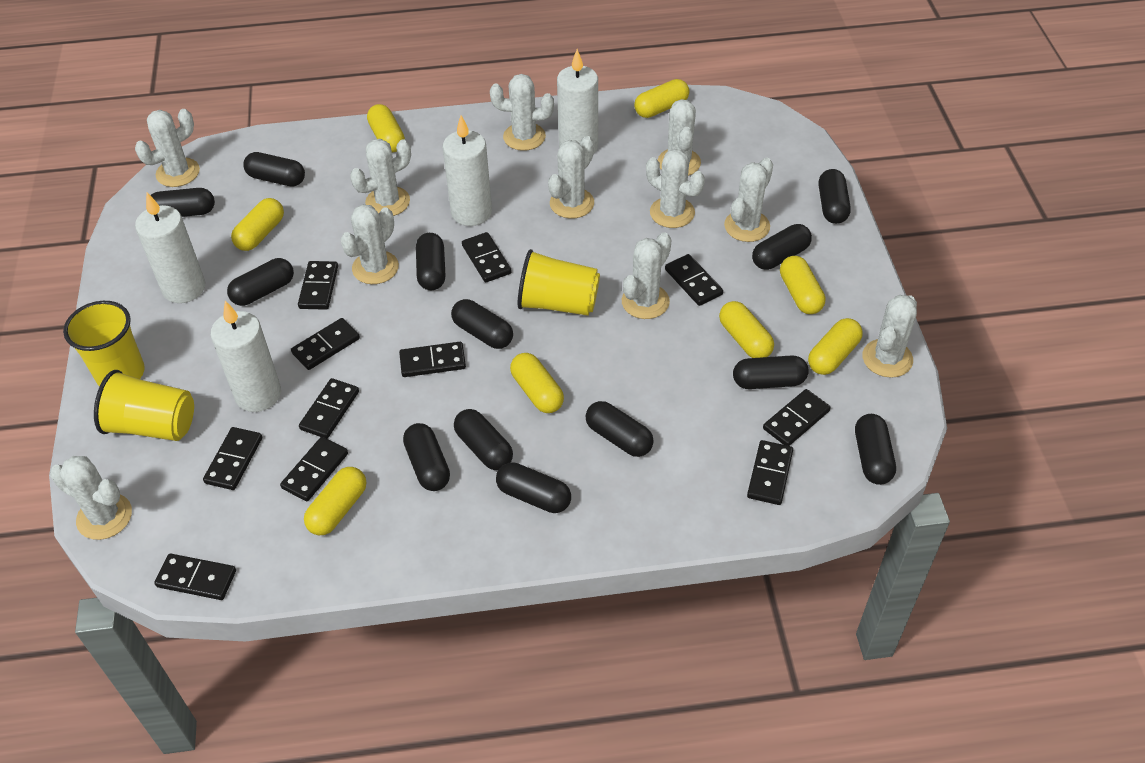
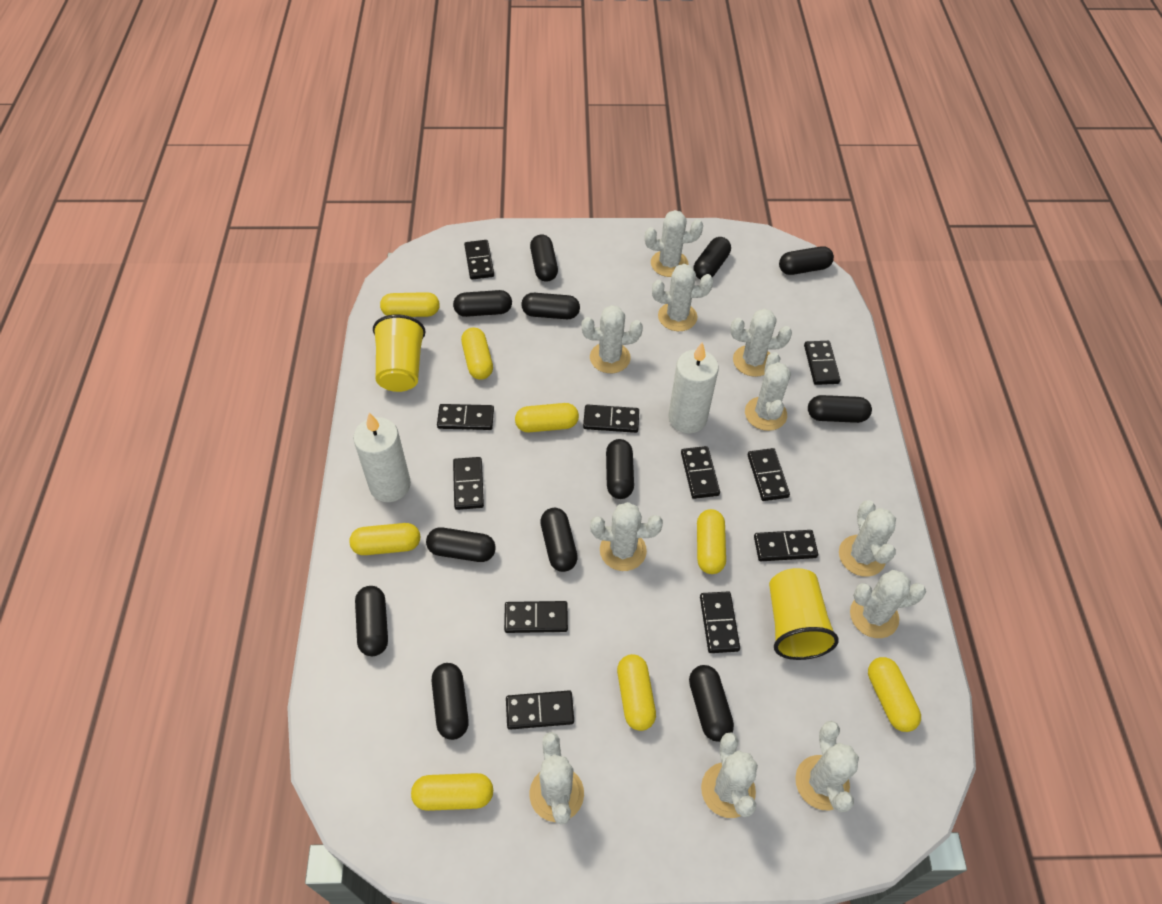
black capsule: [150,188,215,217] [227,258,294,306] [243,152,305,187] [403,423,450,491] [416,233,445,290] [451,299,513,349] [454,409,513,470] [496,462,571,513] [586,401,654,457] [733,355,809,389] [752,224,812,270] [819,169,851,224] [855,414,896,485] = 13 -> [355,586,388,656] [426,527,496,562] [432,663,469,740] [453,290,512,317] [522,293,580,319] [530,235,558,281] [540,508,578,572] [606,439,634,499] [689,665,734,742] [693,237,731,279] [779,246,834,275] [808,395,872,423] = 12
white candle: [135,193,205,303] [211,301,281,412] [443,116,492,226] [557,49,598,154] = 4 -> [353,413,411,502] [668,342,719,434] = 2
yellow cup: [63,301,145,386] [94,370,194,441] [518,249,600,316] = 3 -> [373,314,426,392] [769,568,839,660] = 2

